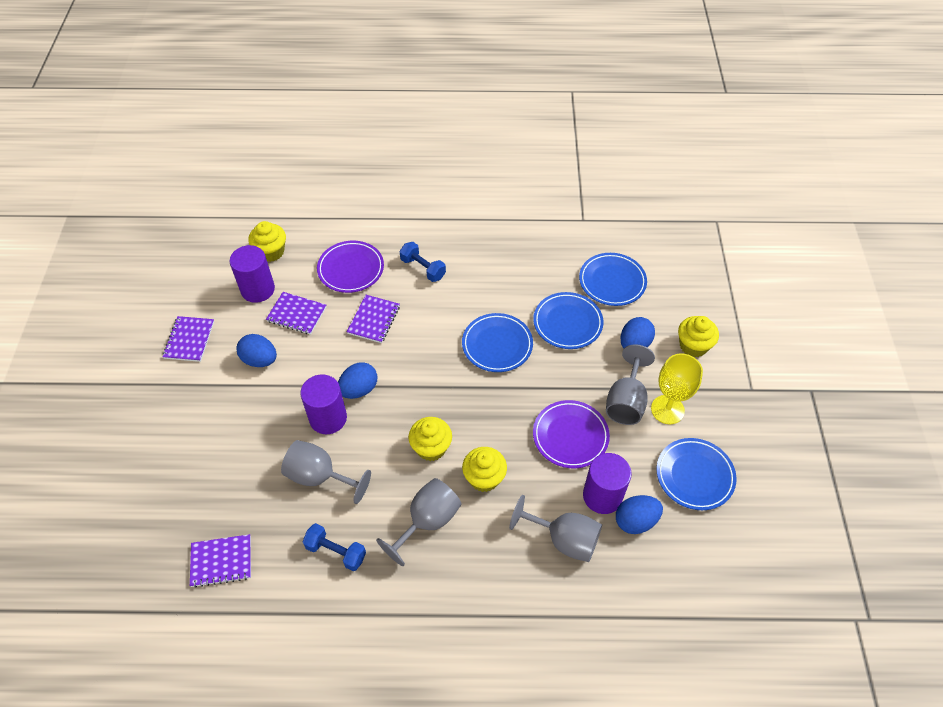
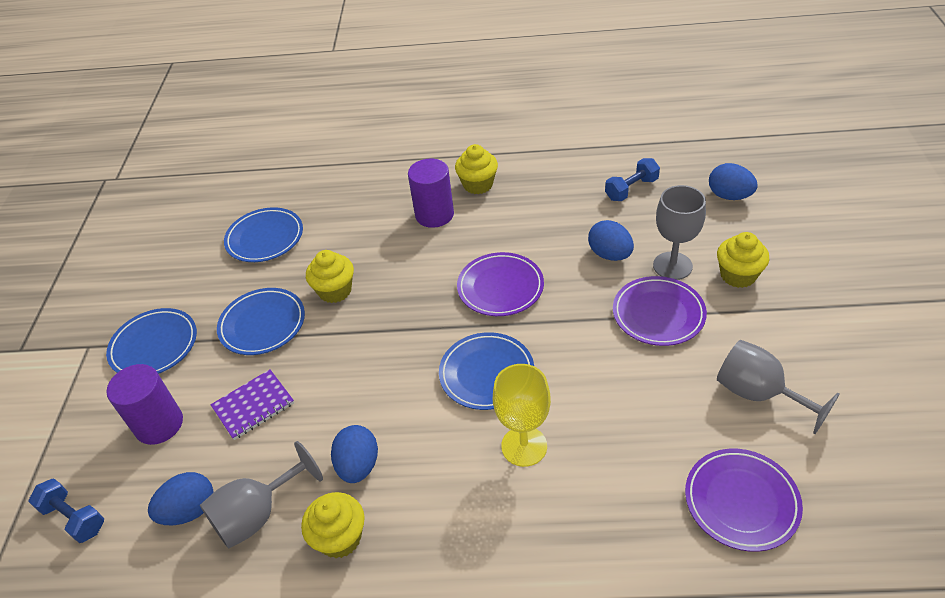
grey goblet: [281,440,371,504] [376,478,462,566] [509,495,602,562] [606,344,655,425] = 4 -> [200,441,323,549] [653,185,706,280] [717,340,840,434] = 3
purple cylinder: [229,245,275,303] [300,374,347,434] [583,453,632,514] = 3 -> [106,364,183,445] [408,159,454,228] = 2
purple notebook: [162,316,214,362] [190,534,251,588] [266,292,326,335] [347,295,400,343] = 4 -> [210,369,294,440] = 1
purple plate: [317,241,384,293] [533,400,610,468] = 2 -> [457,252,544,316] [613,276,707,346] [685,449,803,552] = 3

